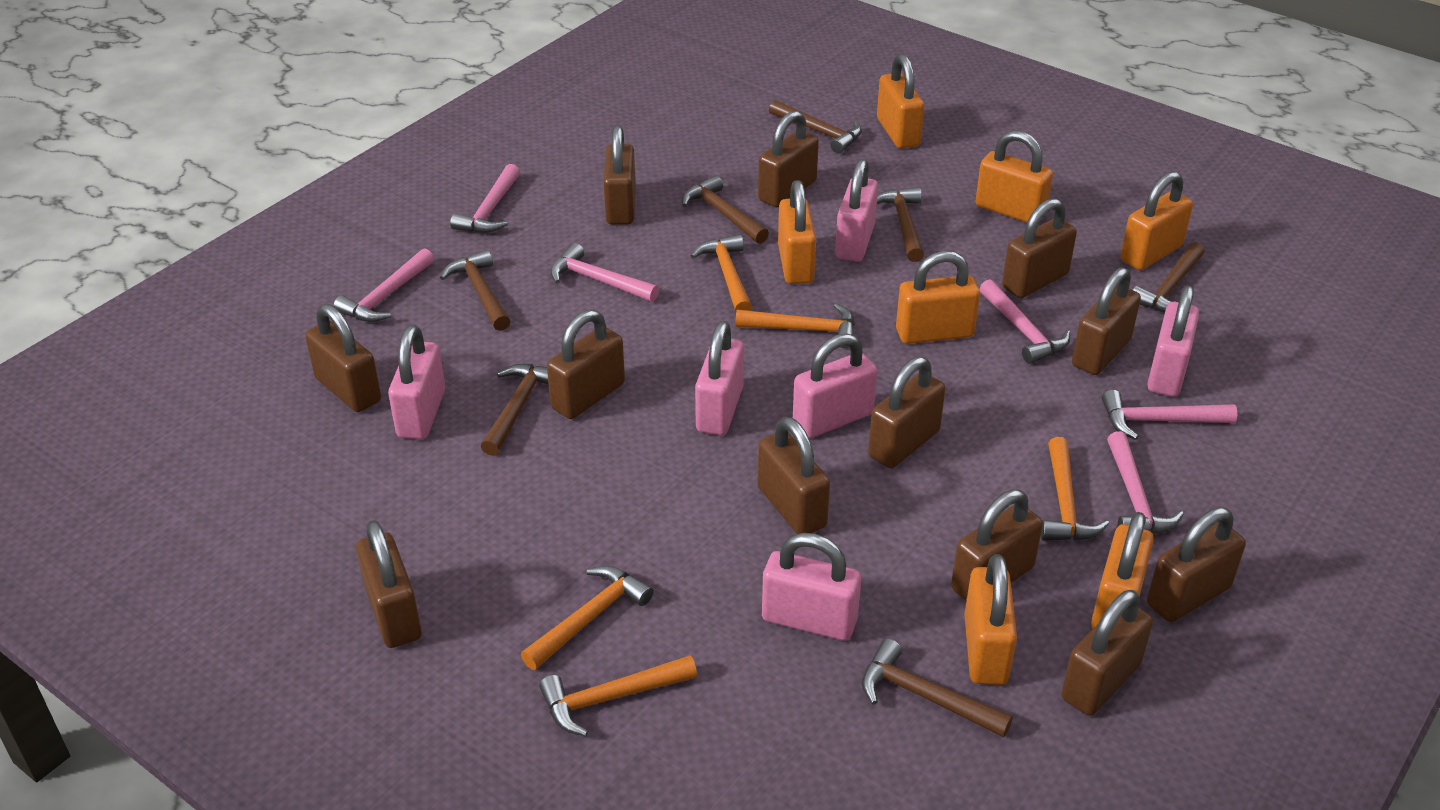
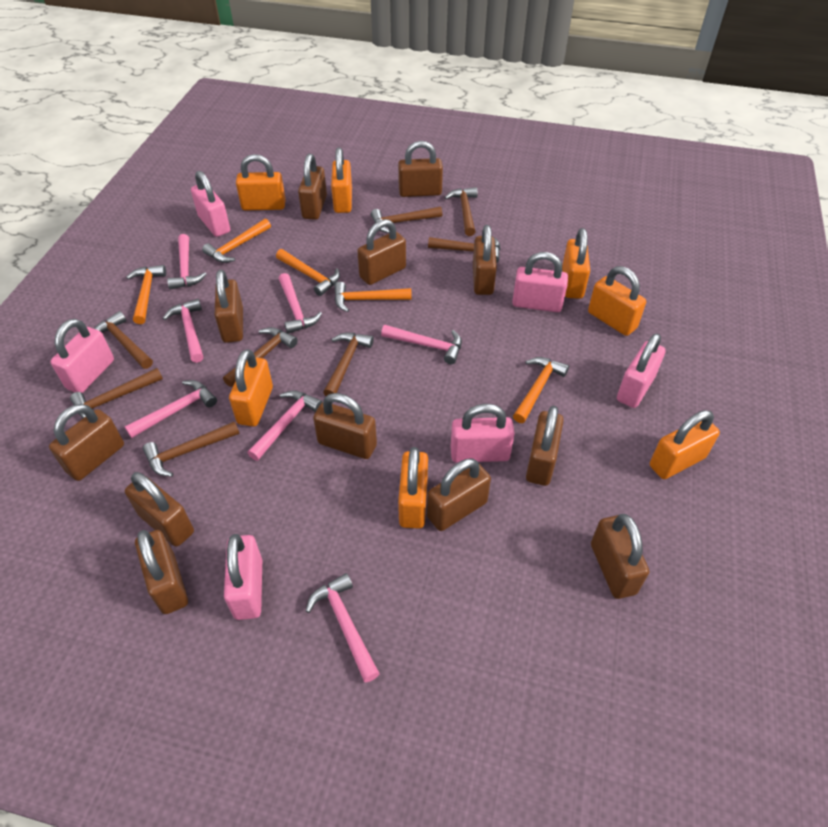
brown hammer: [440,250,511,331] [481,364,549,456] [682,175,769,244] [769,100,862,154] [862,639,1013,737] [877,187,924,262] [1133,242,1205,313] = 7 -> [70,368,163,418] [94,311,153,369] [143,421,240,477] [223,327,298,387] [323,333,374,396] [371,206,442,233] [428,237,500,263] [445,187,478,236] = 8
pink hammer: [333,248,434,322] [450,164,520,233] [550,243,659,302] [979,279,1070,364] [1102,390,1237,440] [1107,431,1184,534] = 6 -> [124,380,217,438] [163,299,203,363] [167,234,206,290] [248,390,322,461] [279,273,322,334] [306,573,380,682] [381,325,462,364] = 7

